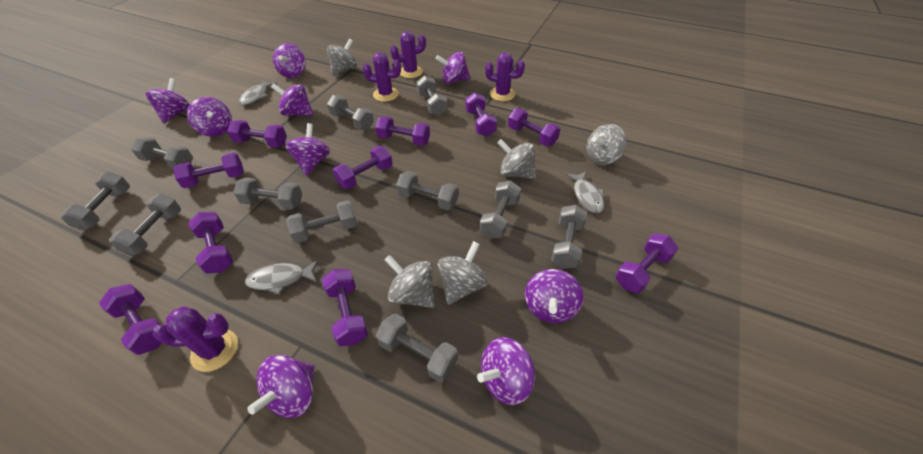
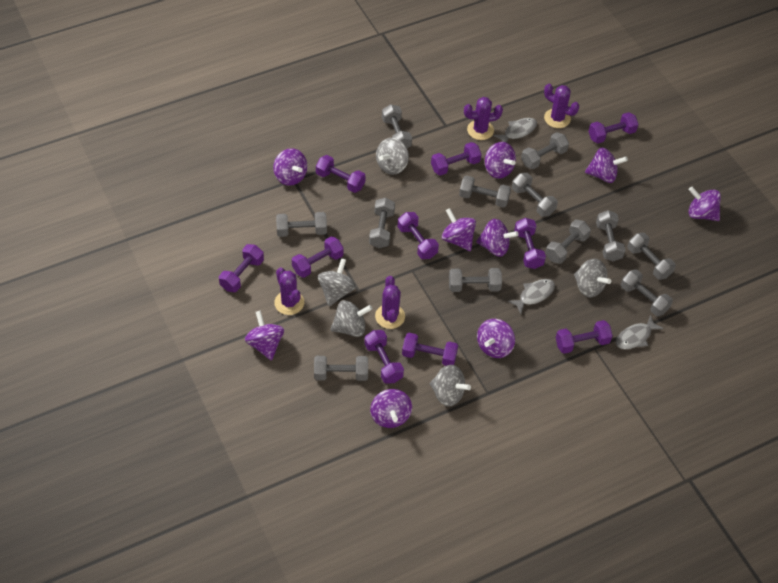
grey dumbbell: [60,171,130,231] [109,194,181,256] [131,137,193,169] [234,177,302,210] [286,200,357,243] [327,95,374,130] [376,313,458,383] [396,171,459,211] [416,75,448,116] [480,181,521,239] [551,205,587,269] = 11 -> [276,212,327,237] [314,356,368,381] [369,198,395,248] [382,104,412,148] [449,268,502,292] [459,175,511,208] [512,173,558,217] [521,132,569,169] [545,219,591,264] [596,210,625,261] [621,269,673,316] [628,233,676,280] = 12

